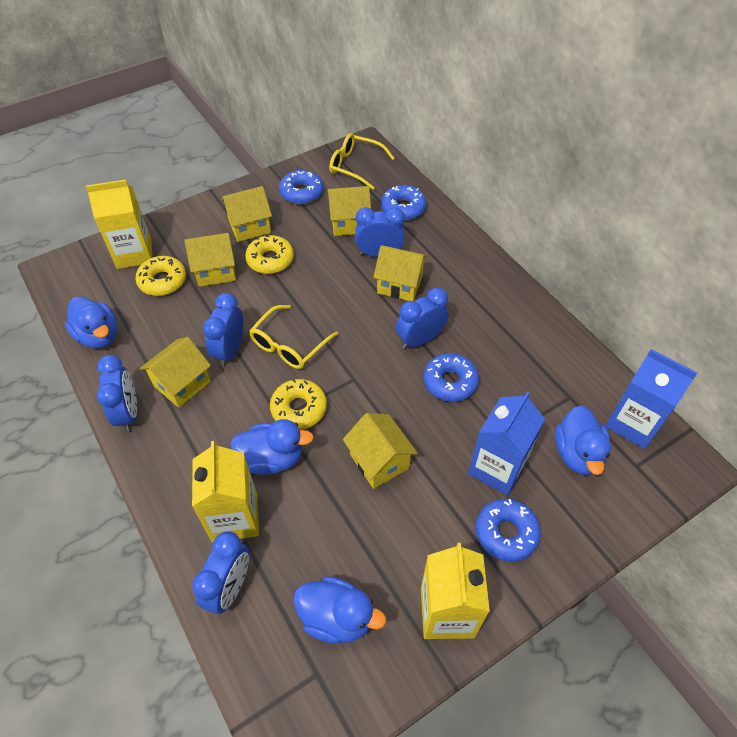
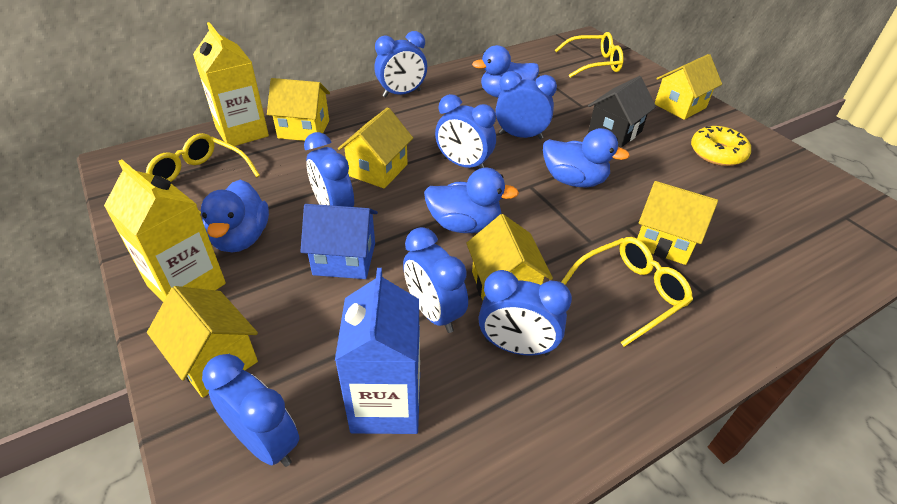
black house: none = 0 -> [588,76,656,148] = 1
blue carton: [468,391,545,496] [605,349,697,449] = 2 -> [335,268,420,434] = 1
blue clock: [97,355,137,432] [192,531,249,614] [203,293,243,367] [355,207,405,257] [396,287,449,350] = 5 -> [202,354,299,467] [304,132,354,207] [374,31,427,98] [403,227,468,333] [435,94,496,169] [478,270,572,356] [496,71,557,139] = 7
blue donut: [279,170,323,204] [381,185,426,220] [423,353,479,402] [476,499,541,562] = 4 -> none = 0
blue house: none = 0 -> [300,204,378,279] = 1
yellow carton: [86,180,153,269] [192,441,259,542] [421,543,490,639] = 3 -> [104,160,226,302] [193,22,269,146] = 2
yellow donut: [135,256,186,296] [245,235,294,274] [270,379,327,430] = 3 -> [691,126,751,166] = 1
yellow glasses: [249,305,338,369] [329,133,394,190] = 2 -> [146,133,260,214] [555,32,624,78] [561,237,693,347] = 3

